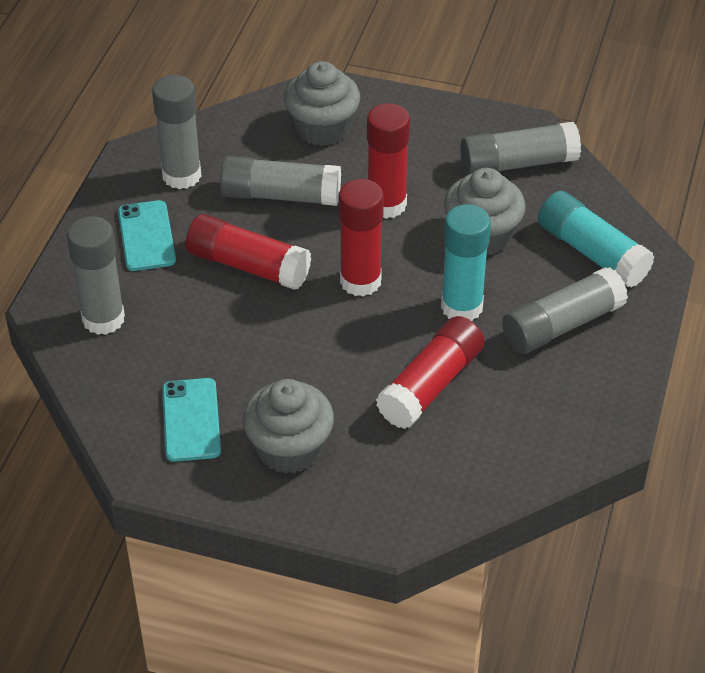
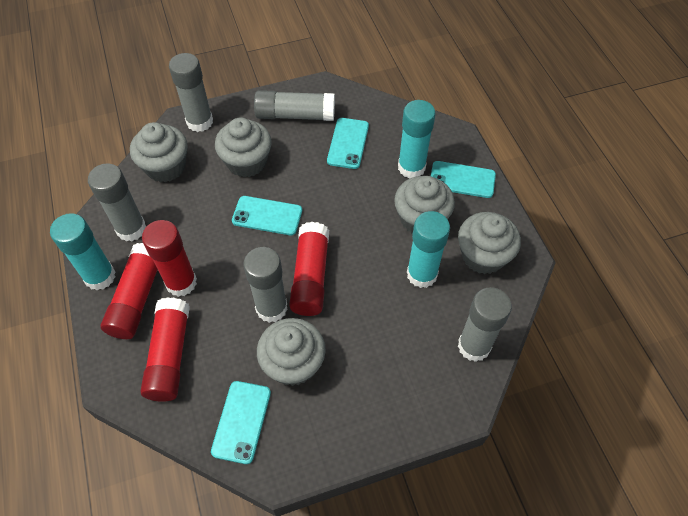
grey cupcake: [242,379,334,474] [284,61,360,146] [444,168,526,255] = 3 -> [130,122,187,182] [215,118,272,178] [257,318,326,386] [394,176,455,234] [458,212,521,274] = 5
turquoise glue stick: [441,204,491,321] [538,191,655,288] = 2 -> [50,213,115,290] [398,100,436,179] [407,211,450,288] = 3
turquoise phone: [118,200,176,271] [162,378,221,462] = 2 -> [211,381,271,464] [232,196,302,235] [327,118,369,169] [431,161,496,198] = 4

